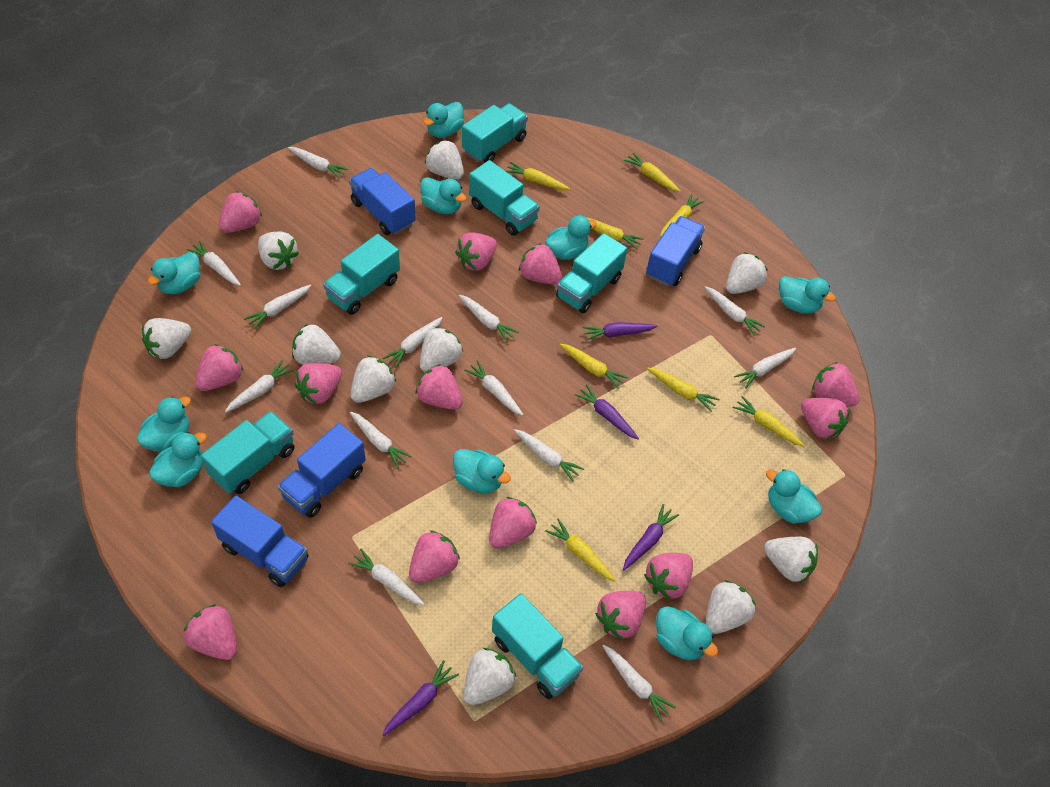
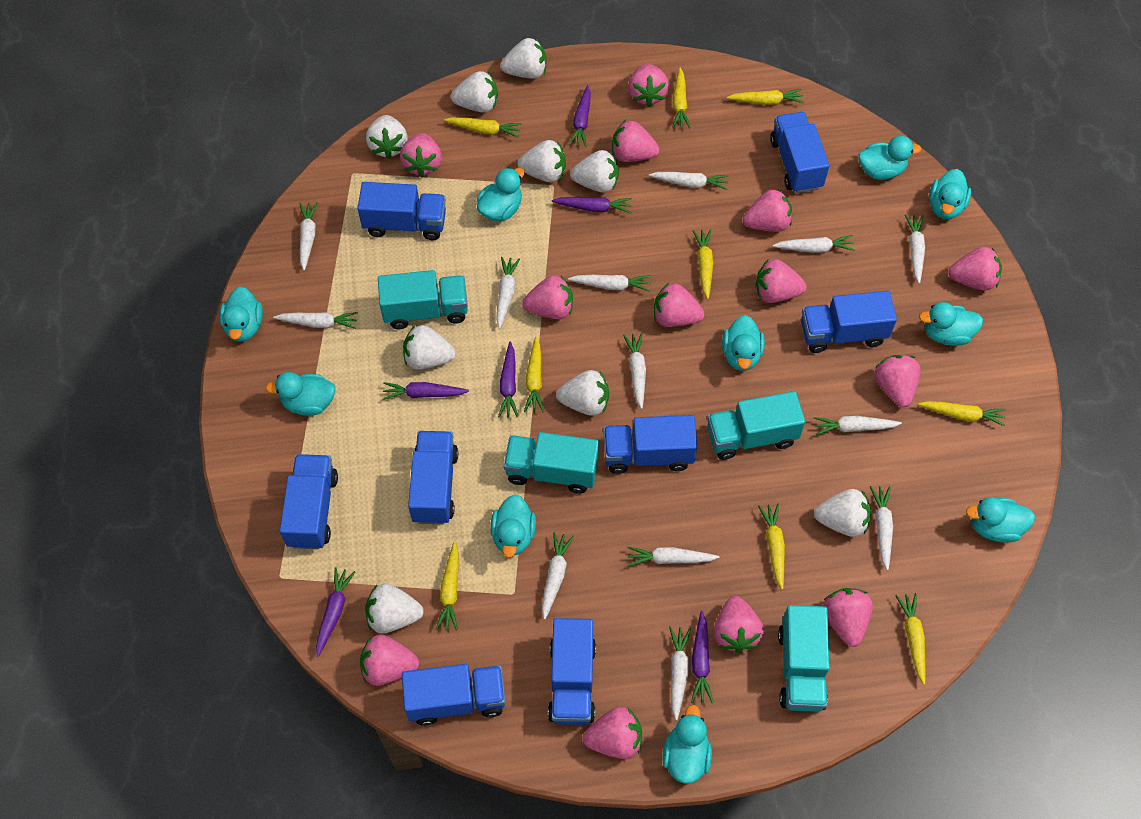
blue truck: [211,496,309,587] [278,423,366,518] [349,168,416,235] [646,216,705,286] = 4 -> [280,454,338,549] [357,182,446,240] [402,664,506,726] [408,431,458,524] [548,618,596,725] [603,415,698,474] [770,112,829,193] [801,291,897,353] = 8
purple carrot: [382,660,459,736] [574,384,639,439] [582,322,658,341] [623,504,679,570] = 4 -> [316,567,355,657] [382,382,469,400] [498,342,518,418] [552,197,632,213] [569,85,591,147] [691,611,714,703] = 6
turquoise truck: [201,411,294,494] [323,234,400,315] [462,103,528,163] [469,160,540,236] [492,593,583,699] [556,233,627,313] = 6 -> [378,270,468,329] [504,432,599,493] [707,391,805,460] [778,605,830,712] = 4
white strawberry: [142,318,191,359] [258,231,299,270] [292,324,341,365] [351,356,396,403] [420,327,463,372] [425,140,464,179] [463,648,516,705] [706,580,756,634] [726,252,768,294] [764,537,818,583] = 10 -> [365,583,424,633] [366,115,408,159] [403,325,456,369] [451,71,498,113] [500,37,546,79] [517,140,566,183] [556,370,609,416] [570,150,619,193] [814,489,871,537] = 9
yellow carrot: [506,162,570,190] [545,519,616,582] [560,344,629,389] [586,217,644,250] [624,153,681,192] [647,368,720,412] [660,194,705,237] [733,396,805,446] = 8 -> [436,542,459,630] [444,117,522,138] [524,337,544,412] [672,67,691,128] [692,229,714,299] [726,89,804,105] [758,504,785,590] [895,593,926,685] [918,401,1006,427] = 9

